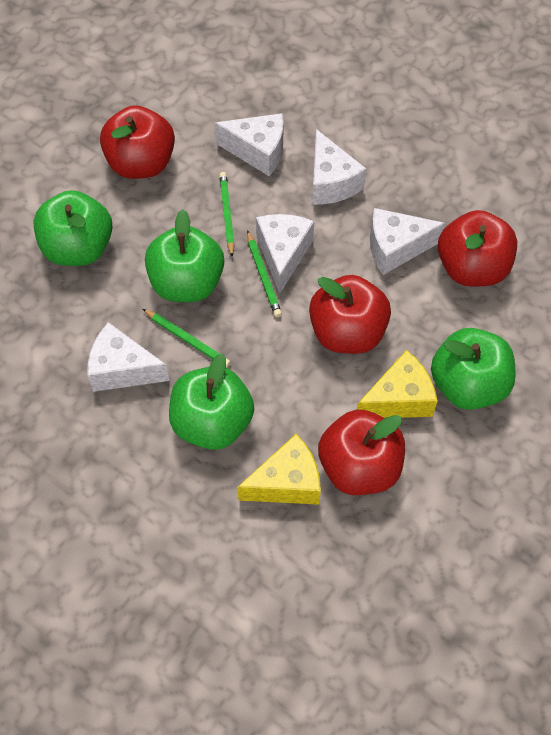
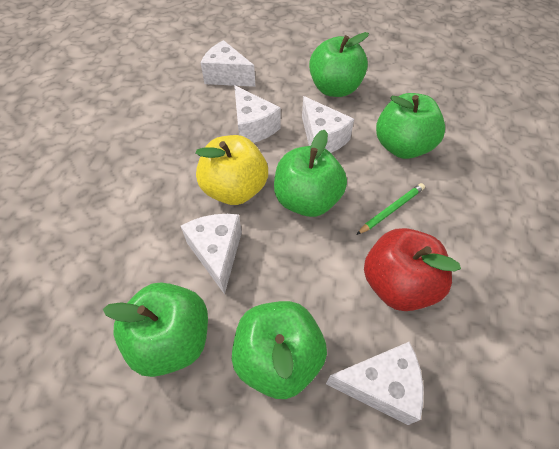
green apple: [33,190,112,266] [145,209,224,302] [169,353,254,450] [431,328,516,410] = 4 -> [103,282,208,377] [232,301,327,399] [274,130,347,217] [309,32,369,97] [376,93,445,159] = 5
green pencil: [143,309,231,368] [219,172,235,257] [247,230,282,317] = 3 -> [356,183,425,235] = 1
red apple: [100,105,175,179] [309,275,391,354] [318,410,405,495] [438,210,517,286] = 4 -> [364,228,461,311] = 1
yellow apple: none = 0 -> [195,135,268,205] = 1
yellow cheese: [237,434,321,505] [357,350,438,418] = 2 -> none = 0

